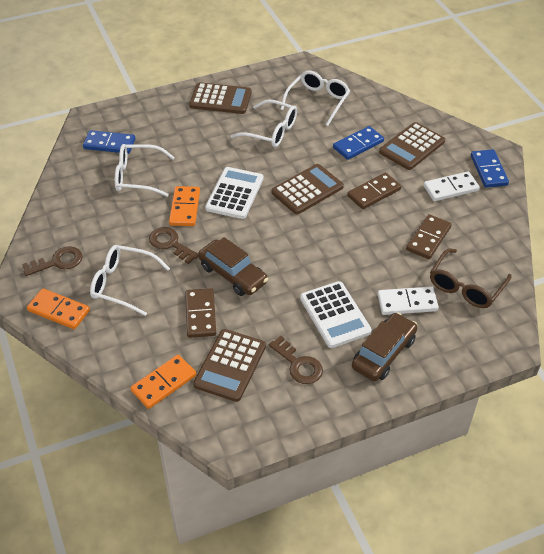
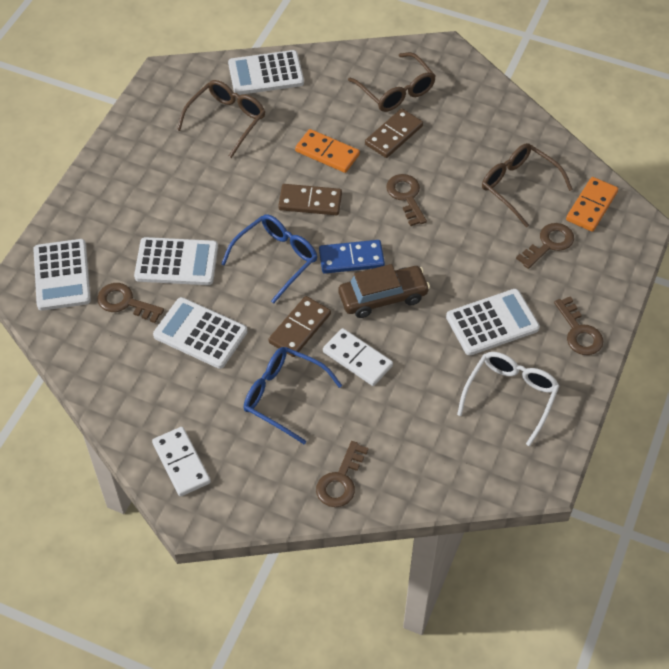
blue domino: [83,130,135,154] [333,126,384,160] [471,149,509,188] = 3 -> [319,240,385,274] = 1
blue glasses: none = 0 -> [221,214,317,303] [244,347,342,444] = 2
brown calculator: [189,82,252,114] [193,329,266,402] [271,164,344,214] [379,122,445,170] = 4 -> none = 0
brown car: [198,237,268,296] [352,312,417,381] = 2 -> [339,264,430,318] = 1
brown glasses: [430,248,512,308] = 1 -> [177,80,265,158] [348,52,436,112] [482,143,573,228] = 3
brown key: [22,246,83,276] [149,227,198,264] [269,336,323,384] = 3 -> [97,283,164,323] [316,441,369,507] [386,174,427,226] [516,223,574,269] [554,296,603,355] = 5
orange domino: [27,288,90,329] [130,355,196,409] [169,186,200,226] = 3 -> [295,129,360,173] [566,177,618,232] = 2
white calculator: [205,167,263,219] [300,281,372,348] = 2 -> [33,239,91,311] [134,237,218,285] [153,297,247,369] [228,50,304,95] [446,289,540,355] = 5
white glasses: [90,245,170,316] [115,144,175,197] [230,100,297,147] [280,70,350,126] = 4 -> [457,352,560,446] = 1

